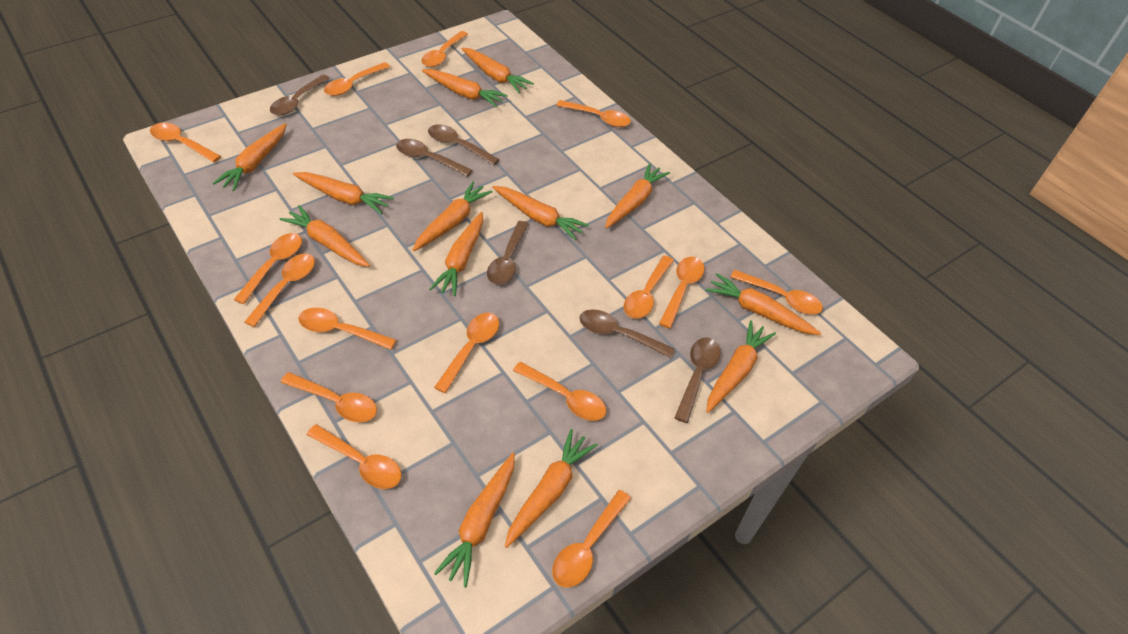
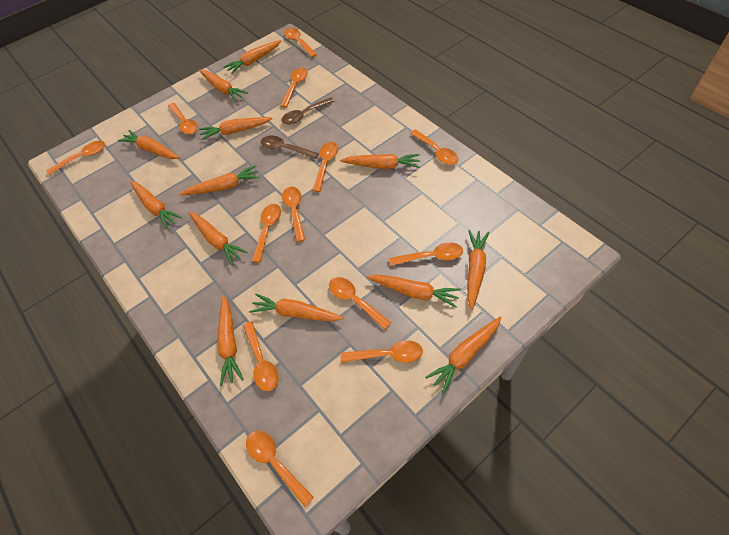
brown spoon: [270,75,330,116] [396,139,473,177] [428,124,500,165] [487,221,529,285] [579,309,675,358] [675,337,721,423] = 6 -> [261,136,319,159] [281,97,334,124] = 2
orange spoon: [150,123,221,162] [234,233,302,304] [244,253,315,327] [280,372,377,422] [298,308,396,350] [307,424,402,489] [324,62,390,96] [421,31,468,67] [434,313,499,393] [513,362,606,421] [552,490,631,587] [556,100,631,127] [624,255,674,319] [659,257,704,328] [731,270,823,314] = 15 -> [46,141,105,175] [168,103,198,135] [243,321,278,391] [246,431,314,507] [252,204,281,263] [280,67,308,107] [282,187,305,242] [284,28,317,57] [312,142,338,192] [329,277,391,330] [340,340,423,363] [389,242,463,266] [410,129,459,165] = 13

